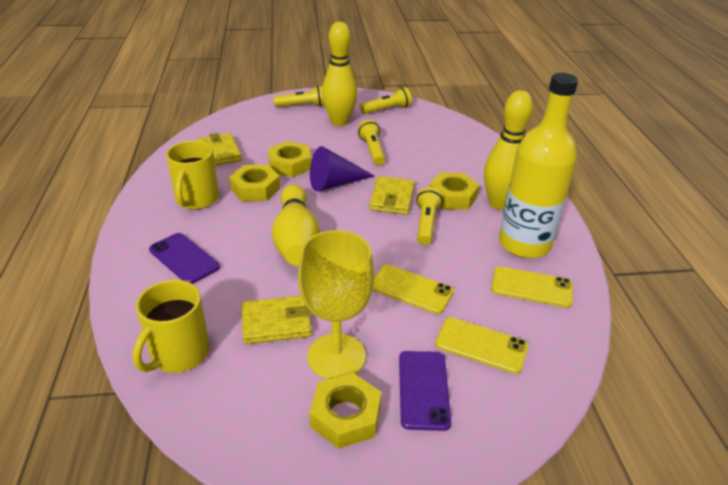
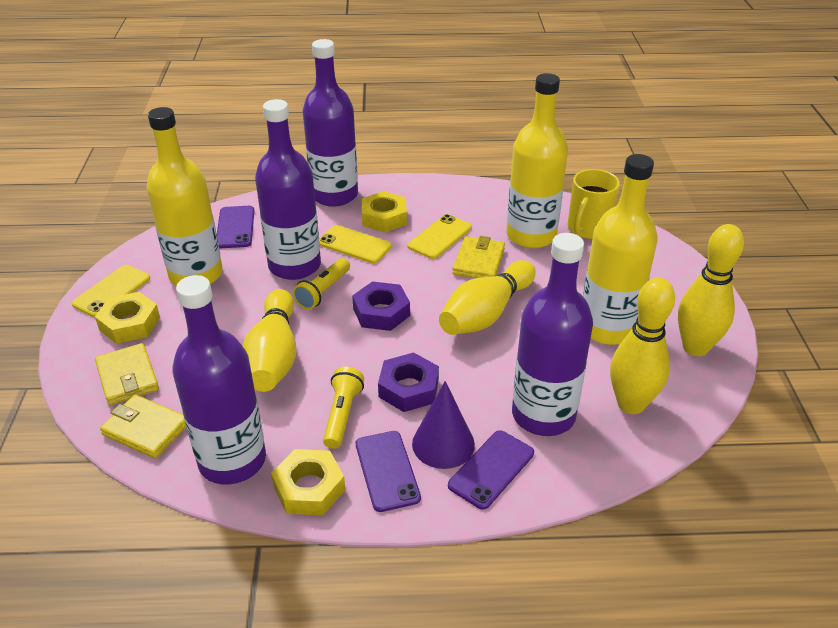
purple bottle: none = 0 -> [172,275,266,485] [255,99,321,280] [303,39,358,207] [512,233,593,436] = 4
purple nut: none = 0 -> [352,282,410,331] [378,353,439,412] = 2
purple phone: [149,233,220,284] [399,351,451,431] = 2 -> [217,206,254,248] [356,431,421,512] [448,430,534,510] = 3
yellow bottle: [499,73,578,258] = 1 -> [147,107,223,286] [506,73,568,248] [583,154,658,345] = 3
yellow bowling pin: [272,185,320,266] [322,22,358,126] [484,90,533,210] = 3 -> [242,289,296,392] [439,260,536,335] [610,278,675,414] [678,224,744,356] = 4
yellow flashlight: [274,86,324,107] [358,120,385,165] [360,87,412,114] [416,187,443,245] = 4 -> [293,258,350,310] [323,367,364,449] = 2
yellow goblet: [298,230,374,379] = 1 -> none = 0
yellow mug: [132,280,210,373] [166,141,219,210] = 2 -> [567,169,620,239] = 1
yellow nut: [229,165,280,201] [268,141,311,177] [309,373,381,449] [429,173,480,210] = 4 -> [95,292,160,344] [271,449,345,515] [362,191,407,233] = 3

